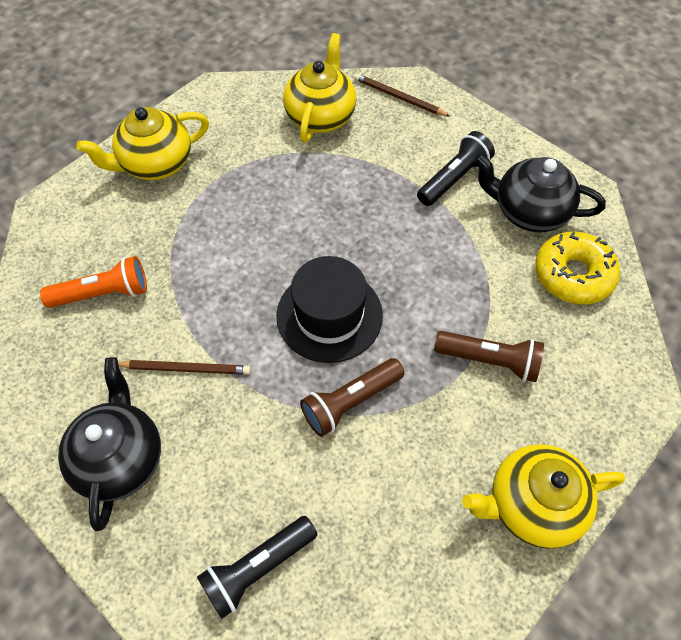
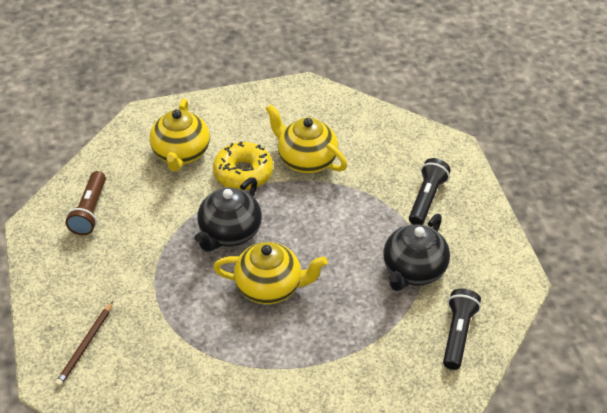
black hat: [276,256,383,363] = 1 -> none = 0
brown flashlight: [300,358,405,437] [434,331,544,382] = 2 -> [66,171,106,235] = 1
brown pencil: [118,360,251,375] [354,73,451,117] = 2 -> [55,302,113,387] = 1
orange flashlight: [40,256,147,308] = 1 -> none = 0

